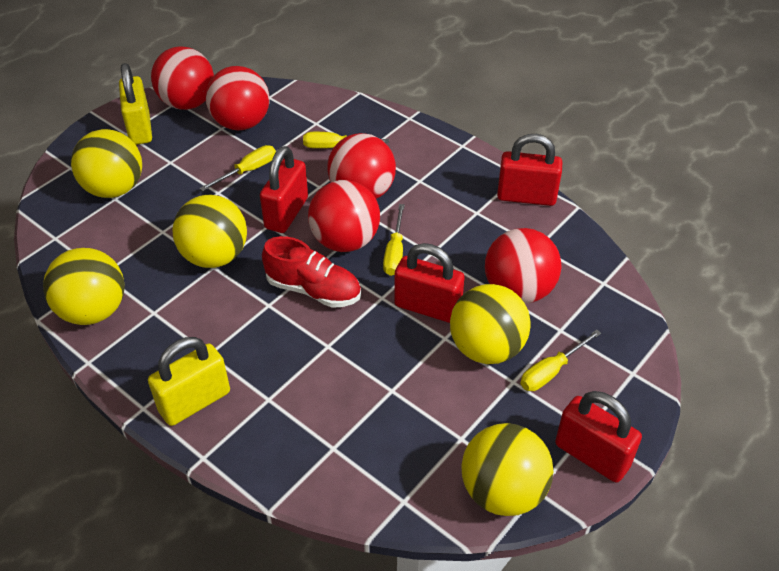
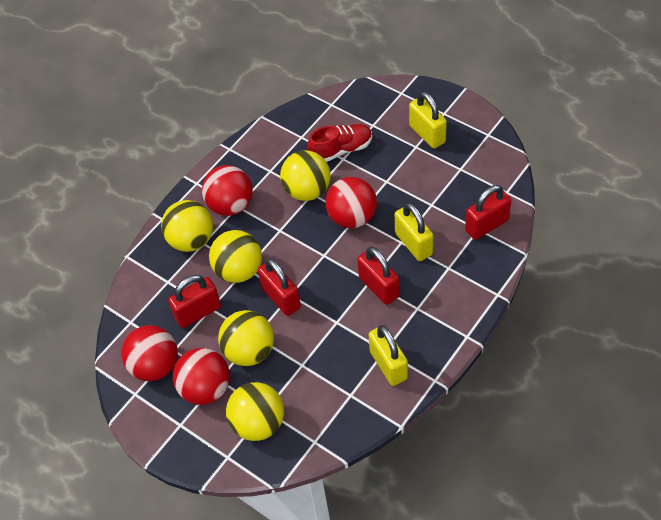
red ball: [151,46,214,110] [206,66,270,130] [308,180,380,252] [327,133,396,199] [485,228,561,304] = 5 -> [121,325,178,381] [173,348,230,405] [202,165,253,216] [326,177,377,228] = 4
yellow padlock: [119,63,152,145] [148,337,230,426] = 2 -> [369,325,408,386] [395,202,433,261] [409,92,447,149] = 3
yellow screwdriver: [200,145,276,191] [303,132,389,148] [383,204,405,276] [520,330,601,391] = 4 -> none = 0

